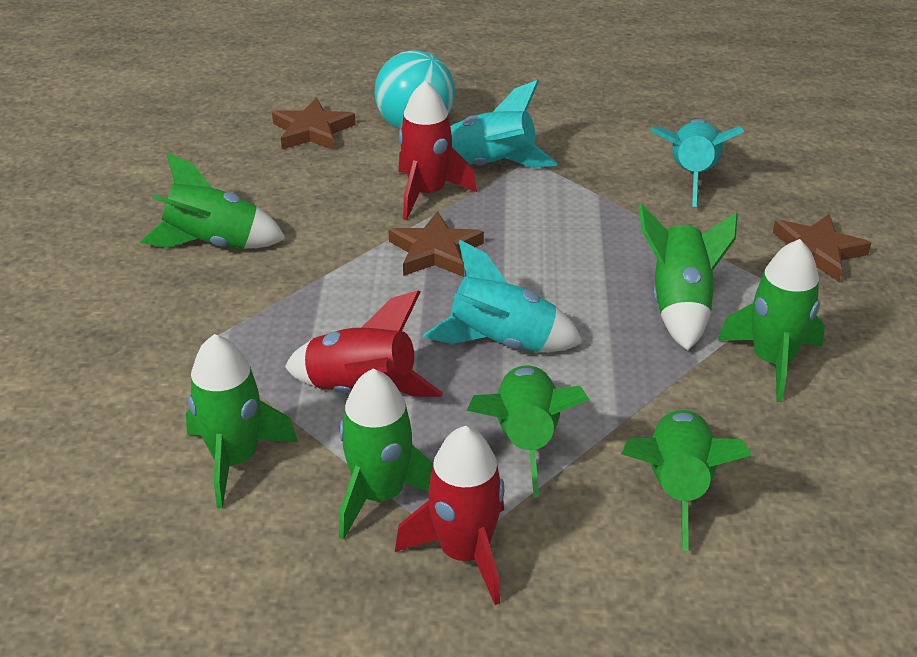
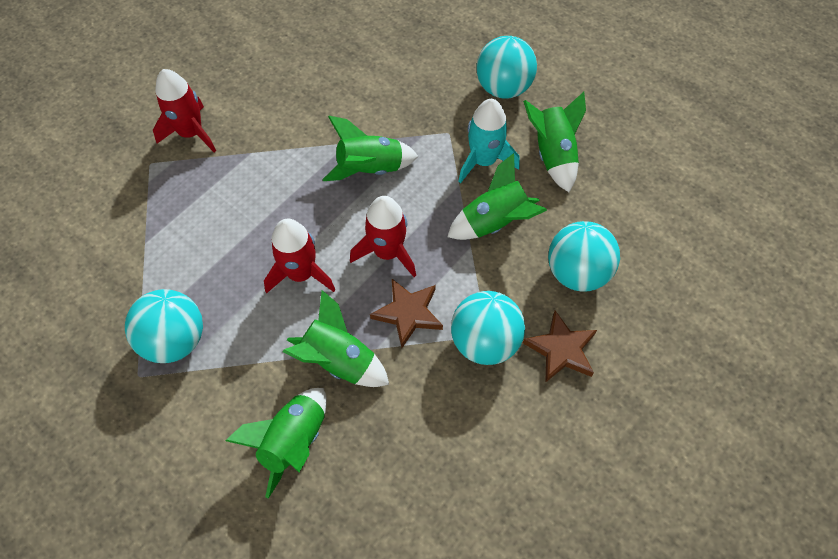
brown star: [272,98,356,150] [388,211,484,277] [773,214,871,282] = 3 -> [370,279,443,348] [523,311,597,383] = 2
green rocket: [140,152,286,249] [186,334,298,509] [339,369,433,540] [467,366,590,498] [621,410,752,551] [638,203,738,351] [718,239,825,402] = 7 -> [225,388,327,499] [282,290,389,387] [323,116,418,181] [447,153,547,240] [523,92,586,192] = 5
turquoise ball: [374,50,455,129] = 1 -> [125,289,203,363] [451,291,525,365] [477,36,537,99] [548,221,620,292] = 4
turquoise rocket: [423,240,583,352] [450,80,558,168] [650,119,744,207] = 3 -> [458,99,519,183] = 1

